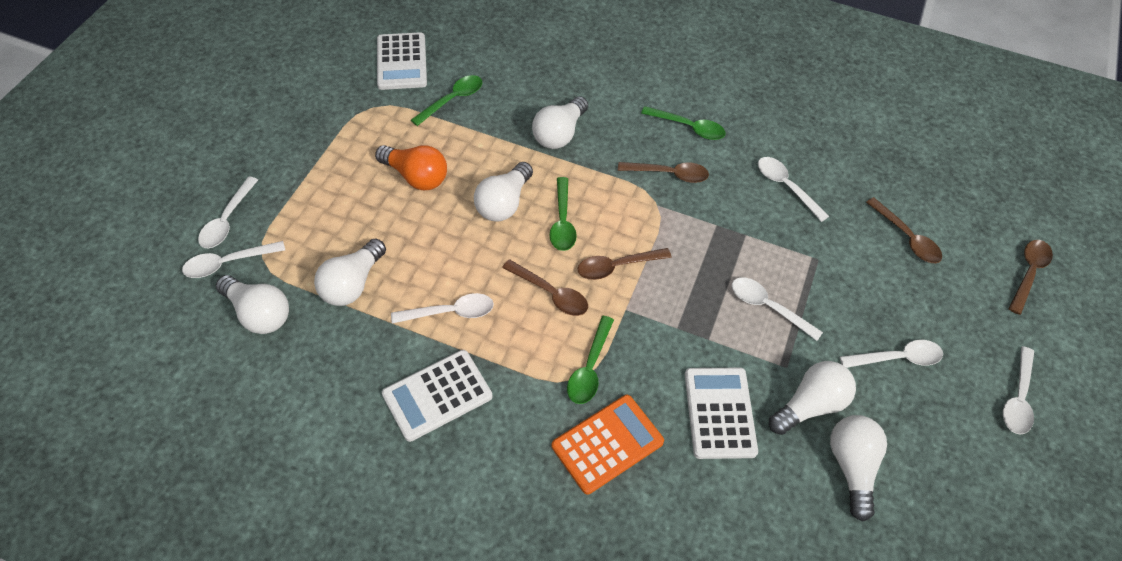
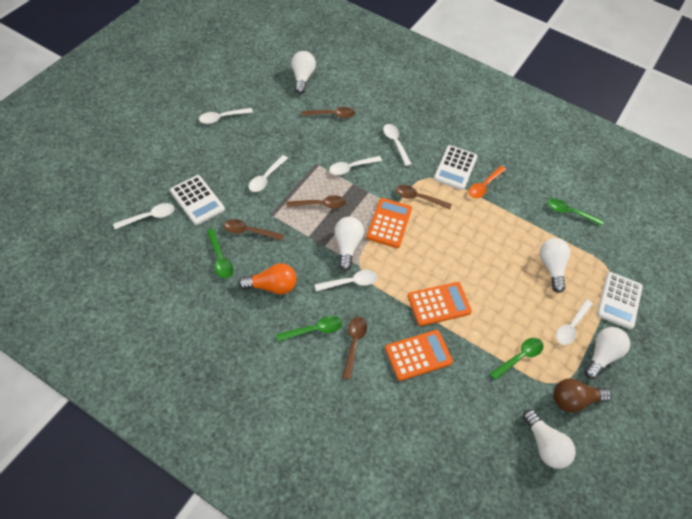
brown light bulb: none = 0 -> [553,378,611,413] = 1
orange calculator: [552,395,664,495] = 1 -> [366,198,412,248] [385,330,453,381] [408,282,472,326] = 3
orange spoon: none = 0 -> [469,166,506,198] = 1
white light bulb: [216,275,289,334] [314,239,386,306] [474,162,533,221] [532,96,588,149] [769,361,856,435] [830,415,887,521] = 6 -> [291,51,316,94] [334,217,364,271] [523,409,576,469] [539,238,570,293] [584,327,630,379] = 5

